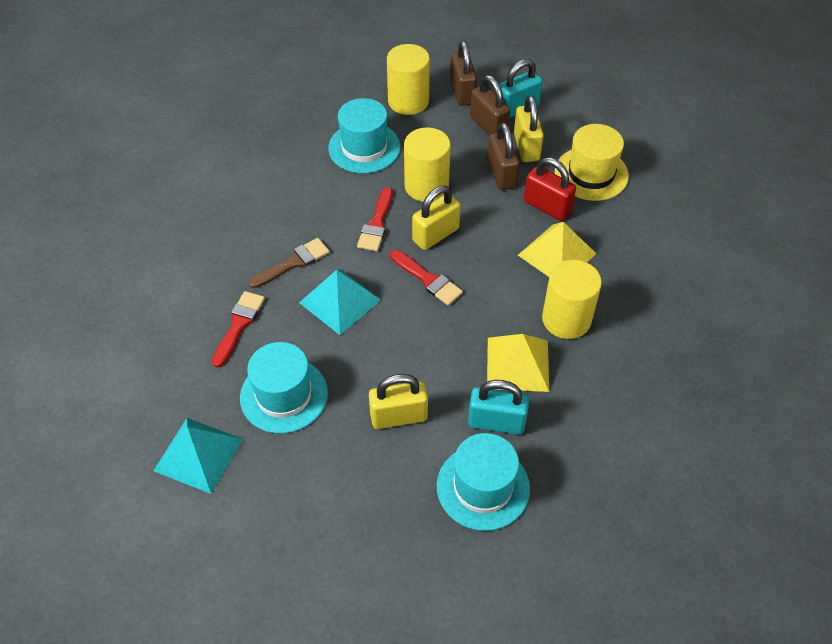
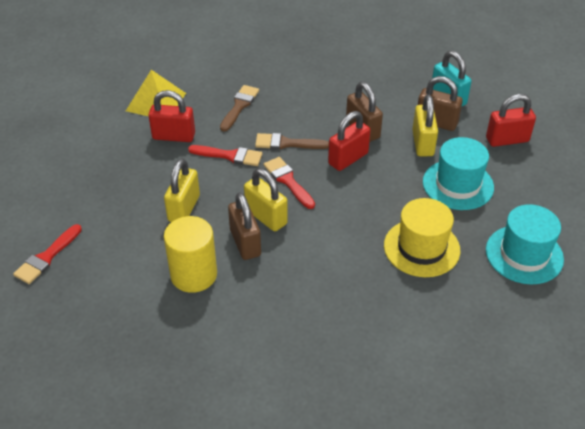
brown brush: [249,238,330,288] = 1 -> [220,85,259,132] [255,133,329,150] = 2
red padlock: [524,157,576,221] = 1 -> [148,90,195,142] [328,111,370,171] [486,94,536,147] = 3
turquoise hat: [240,342,328,434] [328,98,400,173] [437,433,530,531] = 3 -> [423,137,494,210] [486,204,564,284] = 2
turquoise padlock: [468,380,529,435] [499,59,543,118] = 2 -> [432,50,472,106] = 1
turquoise pyramid: [154,418,243,494] [299,269,381,335] = 2 -> none = 0
yellow cylinder: [387,44,430,115] [404,127,451,202] [542,260,602,339] = 3 -> [164,216,217,293] = 1
yellow pyramid: [487,334,549,392] [518,222,596,277] = 2 -> [126,70,186,116] = 1

